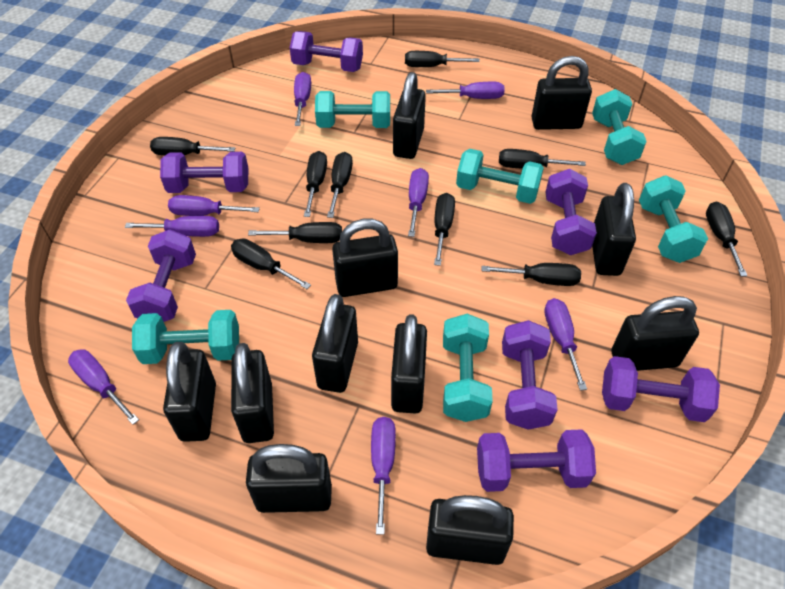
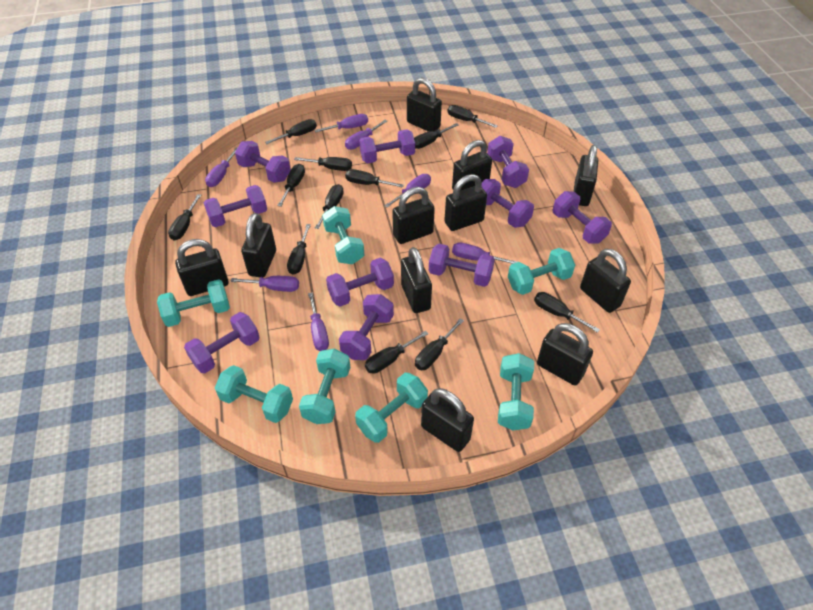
black screwdriver: [150,137,235,155] [231,238,311,289] [248,222,342,243] [304,151,327,217] [327,152,353,218] [405,51,480,67] [434,193,455,266] [481,263,581,286] [499,149,586,168] [706,202,747,276] = 10 -> [168,194,201,240] [265,119,317,144] [277,164,305,207] [287,224,311,274] [294,157,352,171] [315,184,344,229] [345,169,404,188] [365,330,429,374] [414,123,459,149] [415,318,464,370] [447,105,498,128] [534,292,600,333] = 12
purple dumbbell: [126,229,196,322] [160,152,248,193] [290,31,363,72] [477,429,596,492] [502,320,558,430] [546,169,597,255] [602,356,720,422] = 7 -> [184,312,259,373] [204,185,267,227] [235,141,291,183] [326,258,394,306] [339,294,394,360] [359,129,415,163] [429,244,495,287] [481,179,534,228] [487,136,529,188] [553,191,612,244] = 10
purple screwdriver: [68,349,139,425] [125,216,219,237] [168,195,260,216] [294,72,311,126] [371,417,396,535] [408,168,429,237] [426,82,505,99] [544,298,587,391] = 8 -> [205,147,237,187] [230,276,299,292] [308,292,329,351] [314,114,368,133] [345,120,388,150] [384,174,431,208] [452,242,518,264] = 7
turquoise dumbbell: [132,310,239,364] [315,91,390,128] [443,314,493,422] [456,149,544,204] [592,89,647,165] [639,175,708,263] = 6 -> [157,279,230,327] [215,365,293,423] [299,349,351,424] [322,206,365,264] [355,373,428,443] [498,353,534,431] [508,248,575,295] = 7

